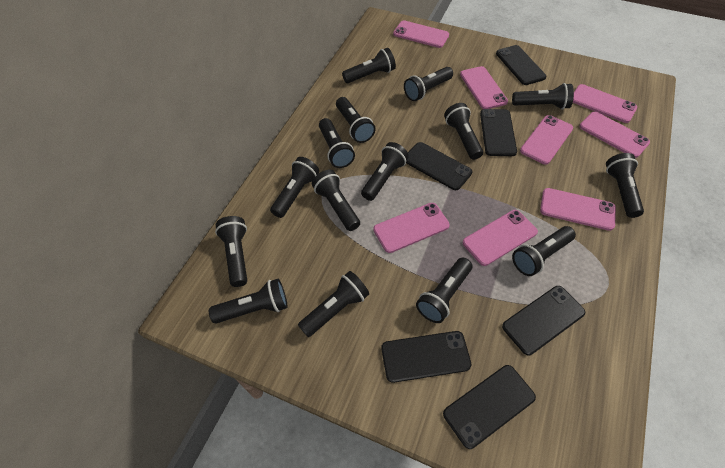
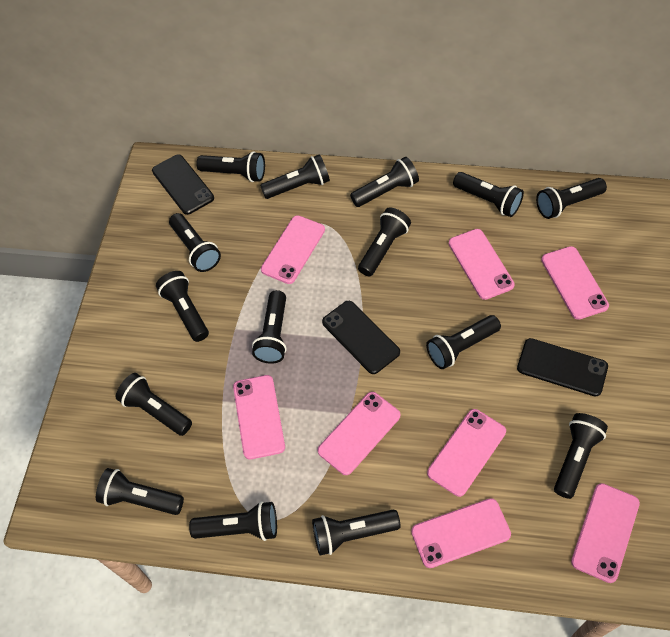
black phone: [381,331,471,383] [406,142,472,190] [443,365,536,449] [480,109,517,156] [496,45,547,85] [502,286,585,355] = 6 -> [152,154,214,215] [322,301,400,374] [517,338,608,396] = 3

